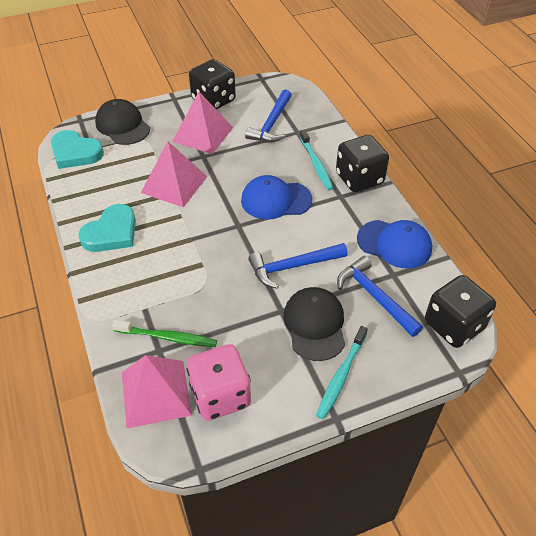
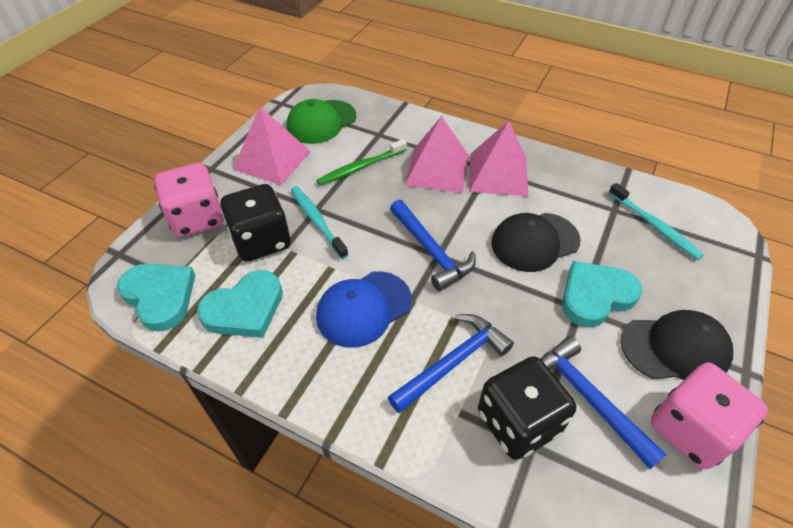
black dice: [189,59,236,110] [336,135,389,192] [425,275,496,348] = 3 -> [220,184,291,262] [478,356,576,460] = 2
blue cap: [241,175,312,219] [357,220,432,268] = 2 -> [316,271,412,348] = 1
green cap: none = 0 -> [287,99,356,144] = 1
pink dice: [187,344,251,420] = 1 -> [154,163,224,237] [651,363,768,469] = 2
turquoise heart: [51,130,104,169] [78,204,136,252] = 2 -> [117,264,195,332] [197,270,283,338] [562,261,642,327] = 3

